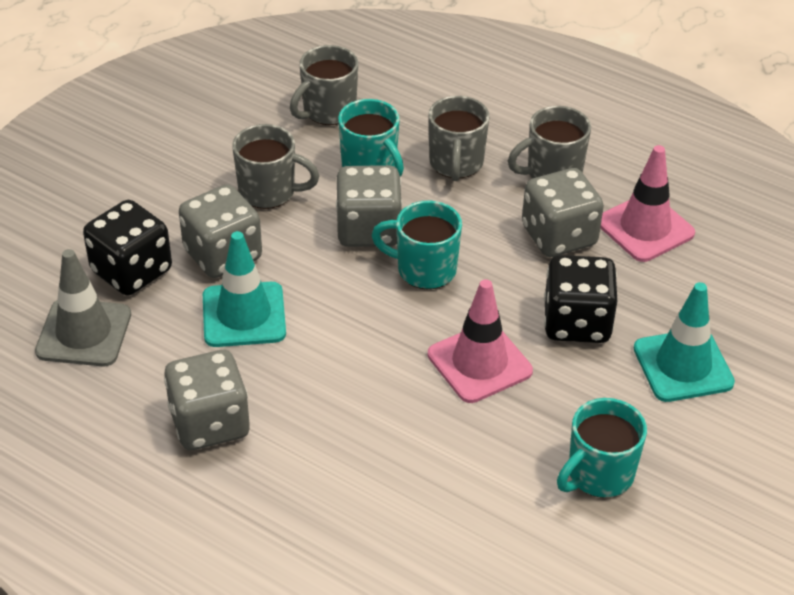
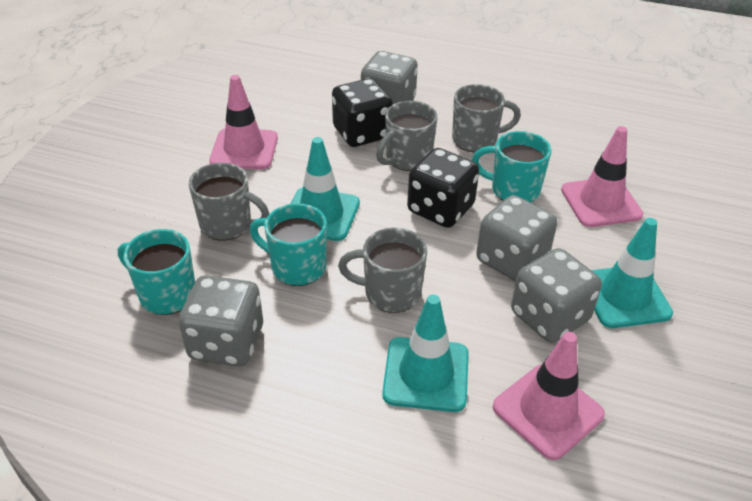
grey traffic cone: [35,249,131,367] = 1 -> none = 0
pink traffic cone: [428,279,533,403] [600,145,695,262] = 2 -> [209,75,278,169] [493,332,605,460] [561,126,644,227] = 3
turquoise traffic cone: [203,231,286,347] [634,282,735,402] = 2 -> [291,137,360,241] [382,295,469,412] [591,218,673,328] = 3

